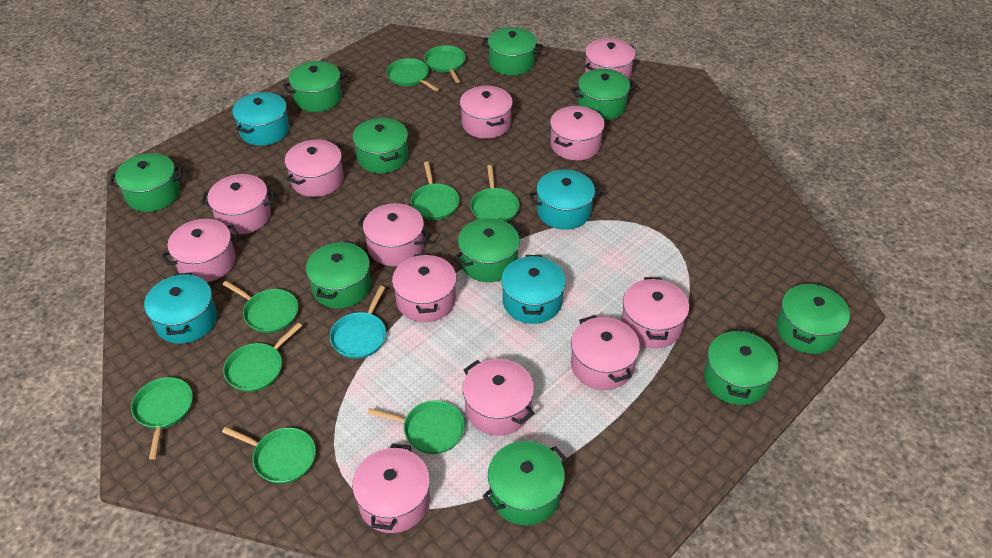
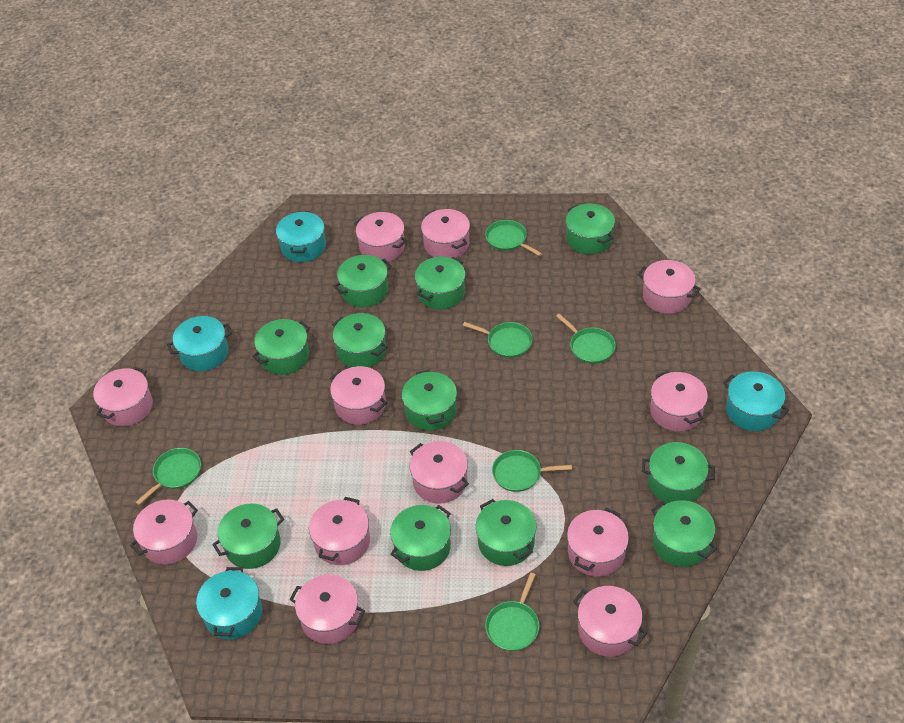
green pan: [131,377,193,460] [222,427,316,484] [223,281,298,333] [223,323,302,392] [367,400,465,454] [387,58,439,91] [411,162,460,220] [424,45,466,83] [470,165,519,222] = 9 -> [135,448,201,505] [463,322,533,358] [485,220,542,256] [485,573,539,651] [492,450,572,492] [556,314,616,364] = 6
green pot: [109,153,183,212] [283,61,347,112] [306,241,371,309] [353,118,408,173] [455,218,522,282] [482,27,542,75] [483,441,568,525] [572,69,636,120] [704,328,778,405] [776,283,850,354] = 10 -> [212,503,284,569] [252,319,310,375] [332,313,387,367] [333,255,392,307] [390,505,451,571] [402,370,457,431] [415,257,465,310] [476,499,536,566] [566,204,615,254] [642,442,715,503] [652,500,717,567] = 11
turquoise pan: [330,286,386,359] = 1 -> none = 0

